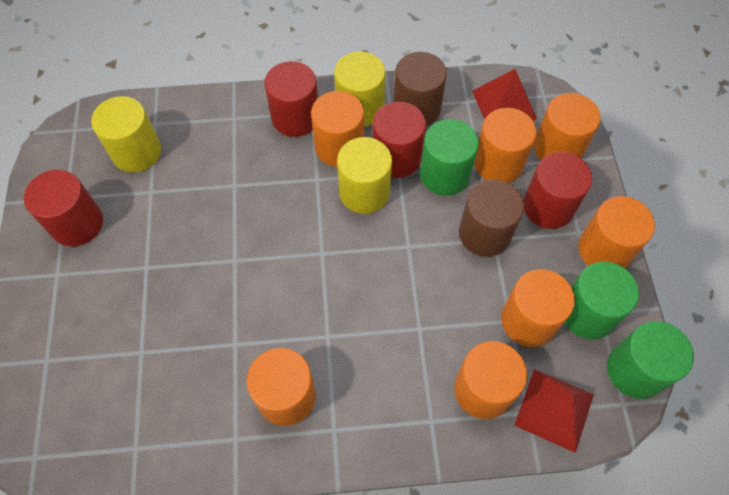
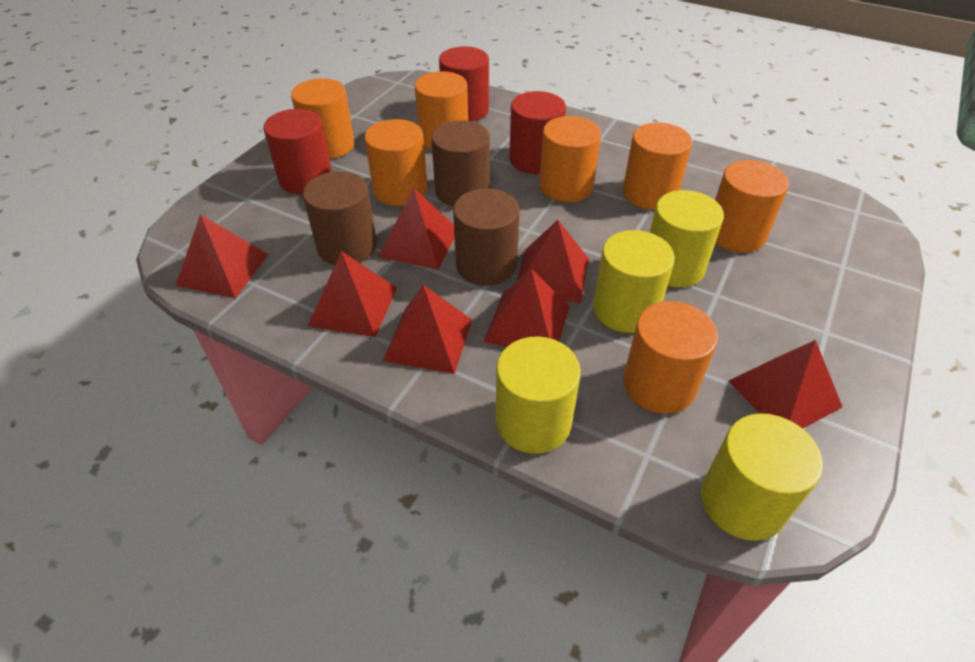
brown cylinder: [394,52,447,126] [459,180,524,257] = 2 -> [303,171,377,265] [431,120,490,207] [453,188,520,286] = 3
green cylinder: [420,119,479,196] [565,262,639,339] [607,321,694,399] = 3 -> none = 0
red cylinder: [24,170,103,247] [264,61,318,137] [372,102,426,178] [523,152,592,229] = 4 -> [263,109,332,194] [439,46,489,122] [509,91,566,174] = 3
red pyramid: [472,69,537,120] [514,369,594,453] = 2 -> [176,214,268,298] [308,251,397,337] [378,188,454,269] [383,285,472,374] [484,269,569,347] [517,220,589,303] [729,340,842,429] = 7
yellow cylinder: [91,96,161,172] [334,52,386,127] [337,137,392,214] = 3 -> [496,336,581,454] [593,230,675,333] [650,190,724,287] [701,413,823,541] = 4

